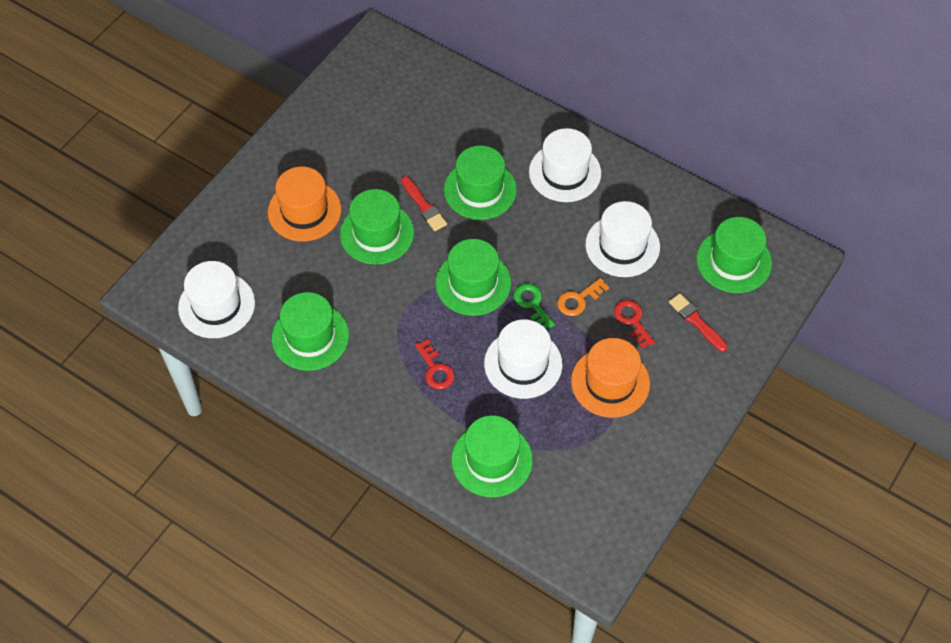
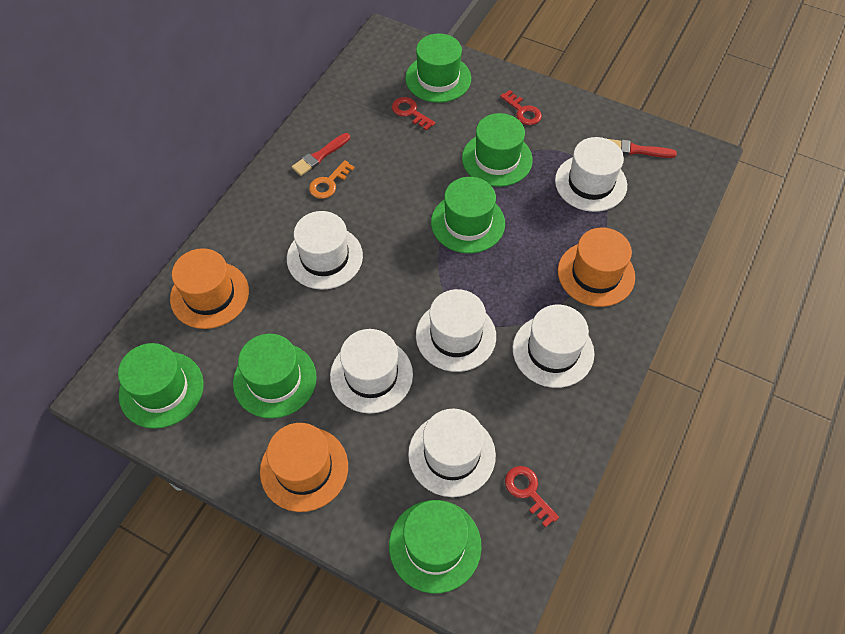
green key: [513,284,555,329] = 1 -> none = 0
orange hat: [268,167,341,241] [571,338,650,418] = 2 -> [170,248,249,329] [260,423,348,512] [558,227,635,307] = 3
red key: [415,339,455,389] [614,300,655,349] = 2 -> [392,97,435,131] [500,90,542,125] [505,466,559,527] = 3
white hat: [178,261,255,338] [484,320,562,399] [529,128,601,202] [585,201,660,277] = 4 -> [287,211,363,290] [330,329,413,413] [408,409,496,497] [416,289,496,372] [513,305,594,388] [555,137,627,212] = 6

